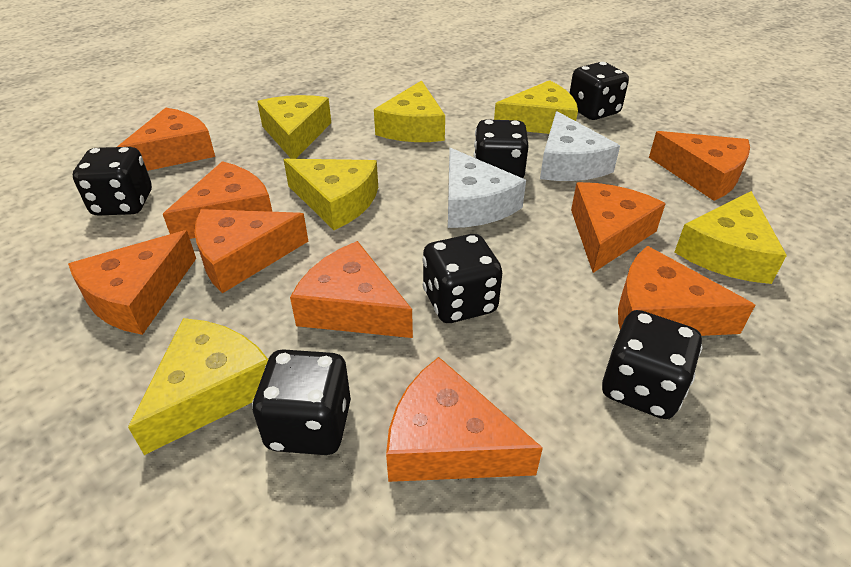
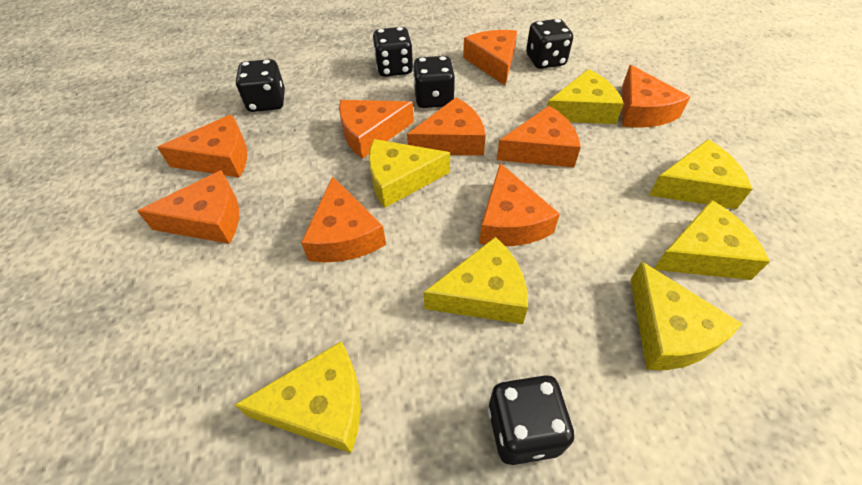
black dice: [73,147,152,215] [252,349,351,455] [422,234,502,323] [474,119,529,178] [570,62,629,120] [602,310,703,419] = 6 -> [235,59,285,112] [372,27,413,77] [413,56,455,108] [488,375,575,465] [526,19,573,69] = 5
white cheese: [448,148,526,228] [540,111,620,181] = 2 -> none = 0
yellow cheese: [128,318,268,455] [257,95,331,159] [283,159,378,230] [374,80,445,142] [494,80,578,134] [674,191,787,284] = 6 -> [235,341,361,453] [369,139,450,208] [424,237,528,324] [547,69,624,124] [630,261,742,370] [649,139,752,209] [654,200,770,280] = 7

